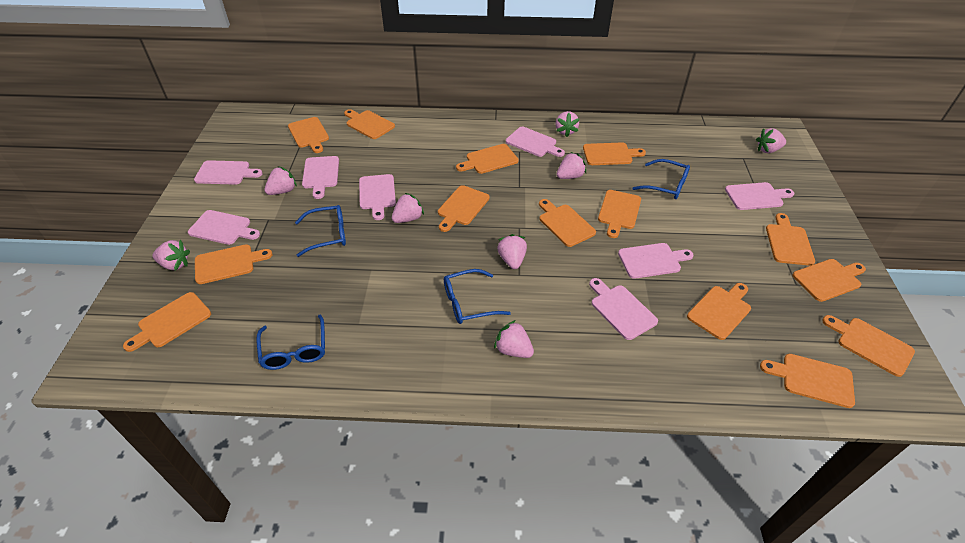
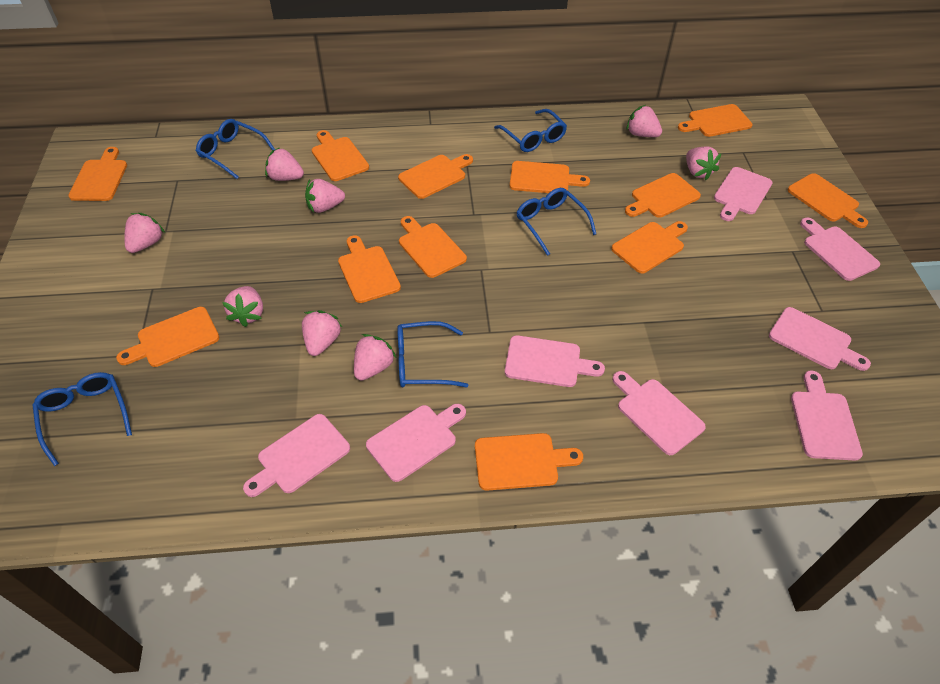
blue glasses: [257,315,325,370] [295,205,346,257] [444,269,511,324] [633,159,690,199] = 4 -> [32,372,132,466] [196,119,275,179] [397,321,469,387] [494,109,567,152] [516,188,596,256] = 5
orange cutting board: [123,292,211,352] [195,244,272,284] [288,117,329,153] [344,109,395,139] [438,185,490,232] [456,144,519,174] [539,199,596,247] [583,142,646,165] [598,190,641,238] [687,283,751,340] [760,354,855,408] [766,213,815,266] [792,259,866,302] [822,315,915,377] = 14 -> [68,147,127,201] [116,307,219,367] [312,130,369,181] [338,235,401,303] [398,154,473,199] [399,216,467,278] [475,433,583,491] [510,161,590,193] [611,221,688,273] [625,173,701,218] [678,104,752,137] [788,173,868,228] = 12

